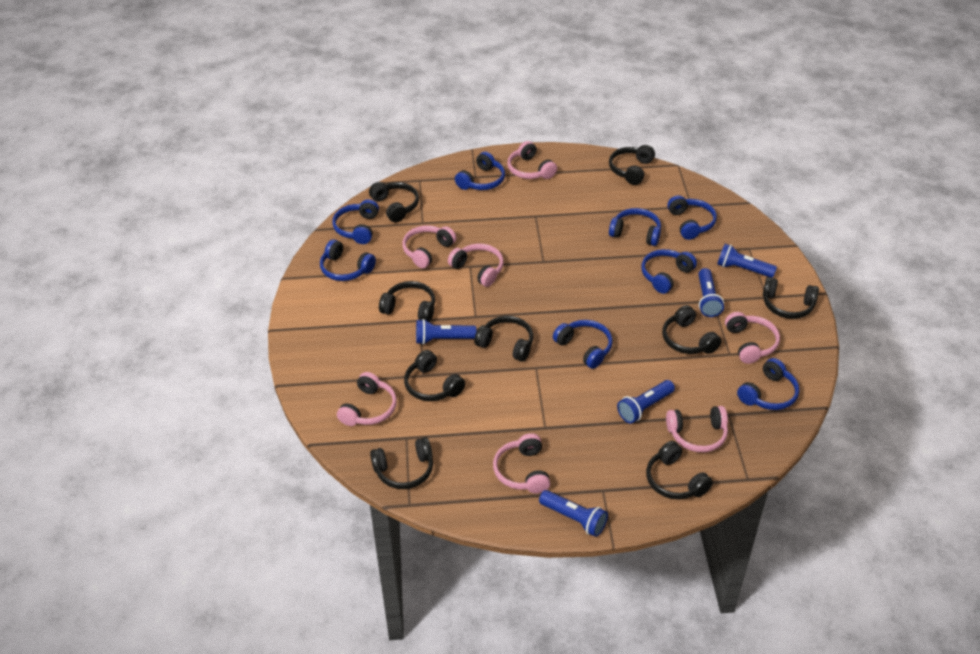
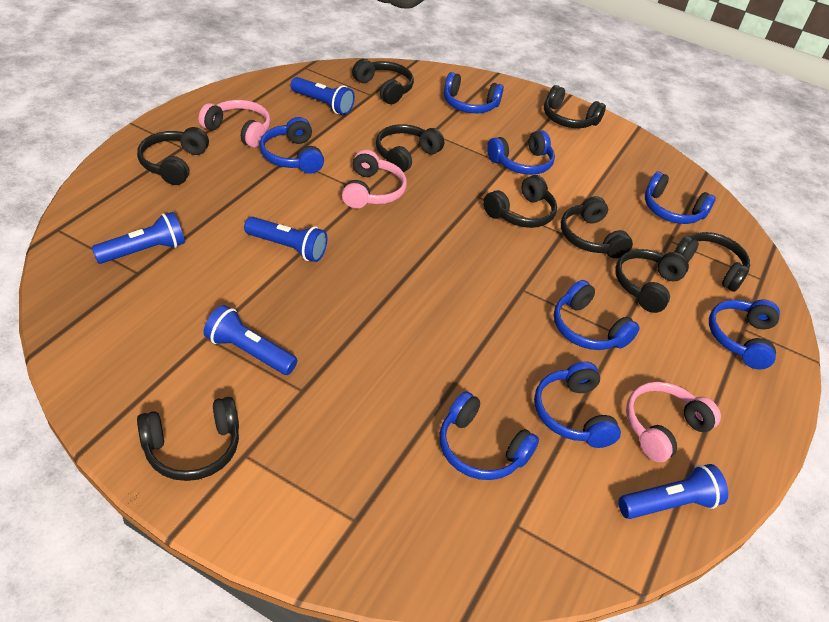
pink headphones: [337,372,397,426] [402,226,456,268] [448,244,504,287] [493,433,550,494] [507,141,557,179] [666,406,728,452] [725,312,780,364] = 7 -> [199,100,271,148] [342,150,407,208] [626,382,721,462] = 3

